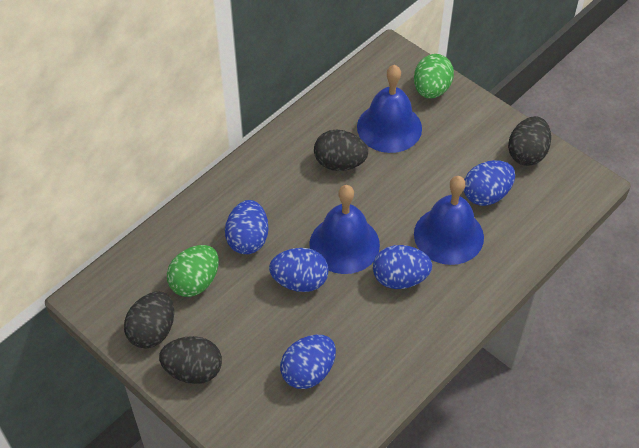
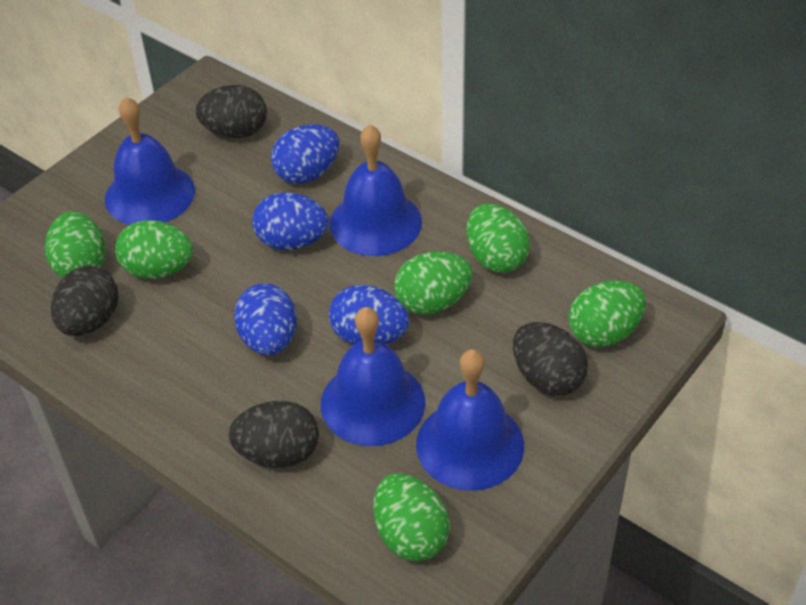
blue bell: [309,185,380,274] [357,65,422,153] [414,176,484,265] = 3 -> [105,97,195,225] [321,307,425,446] [330,124,422,256] [416,349,524,491] = 4
blue egg: [225,200,268,254] [269,248,329,292] [280,335,336,389] [373,245,432,289] [464,160,515,206] = 5 -> [234,283,297,355] [252,193,329,250] [271,124,339,184] [329,285,409,345] = 4
green egg: [167,245,219,297] [414,54,454,99] = 2 -> [45,211,106,278] [115,220,193,279] [373,473,449,561] [394,252,473,315] [466,204,530,273] [568,280,646,347] = 6

